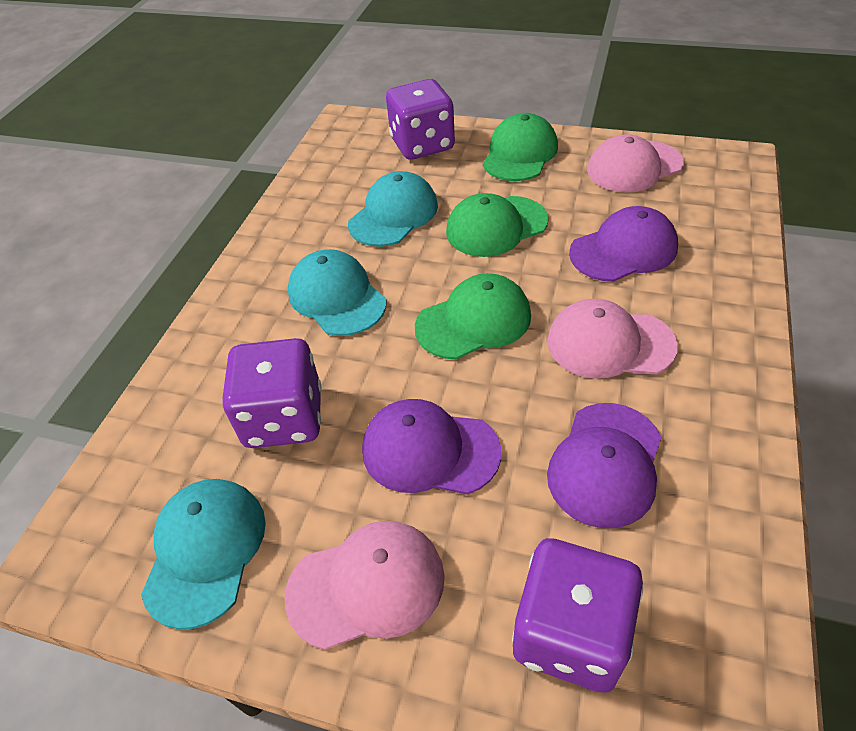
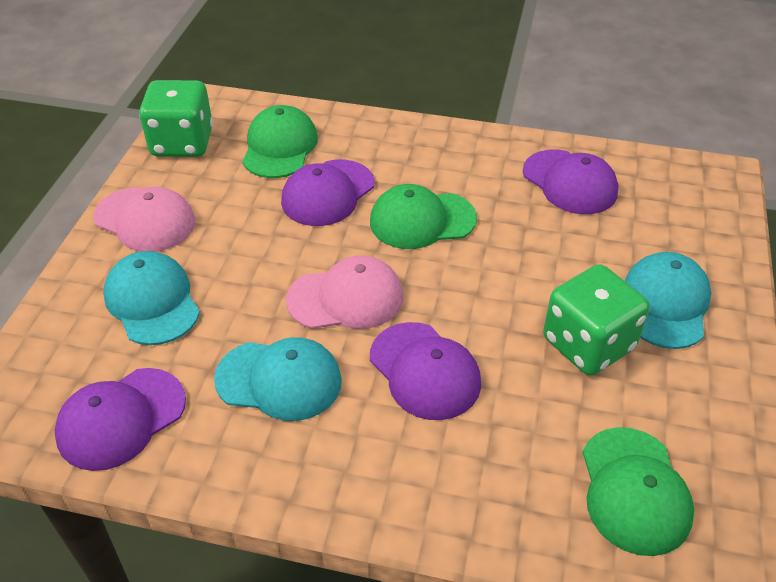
green dice: none = 0 -> [139,80,213,157] [543,264,650,376] = 2
pink cap: [285,521,445,650] [547,299,678,379] [587,134,684,192] = 3 -> [93,187,195,252] [286,255,403,329] = 2
purple cap: [362,399,501,495] [547,403,662,528] [569,206,678,282] = 3 -> [55,368,186,471] [281,160,375,226] [370,322,481,420] [523,150,618,214] = 4
purple dice: [222,338,322,448] [386,79,455,160] [512,538,643,693] = 3 -> none = 0

